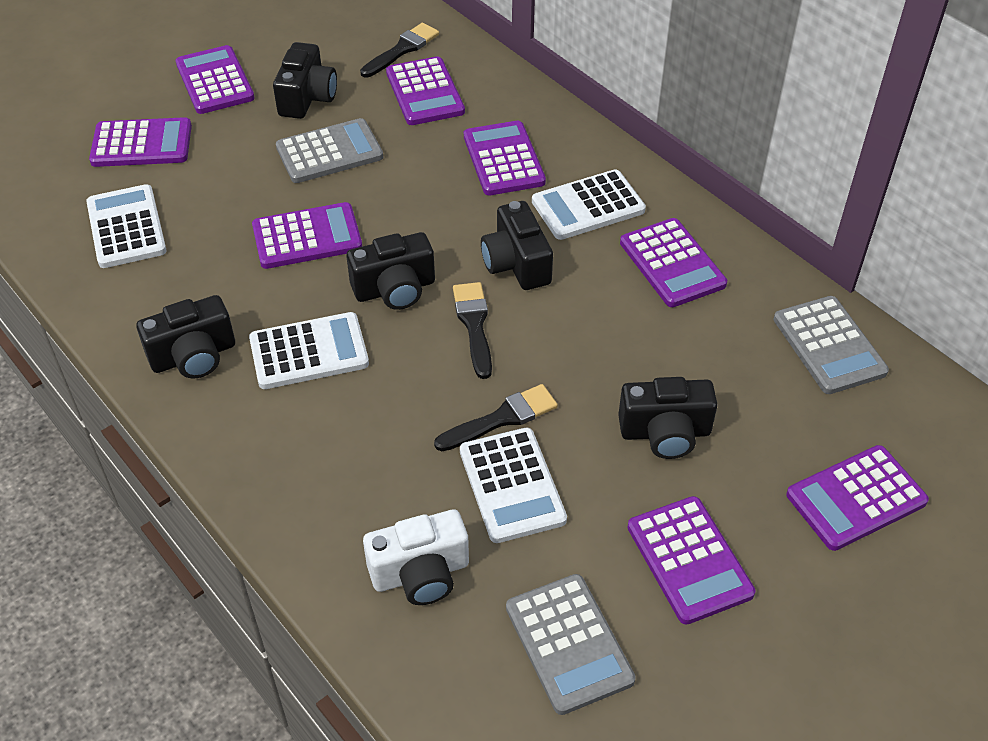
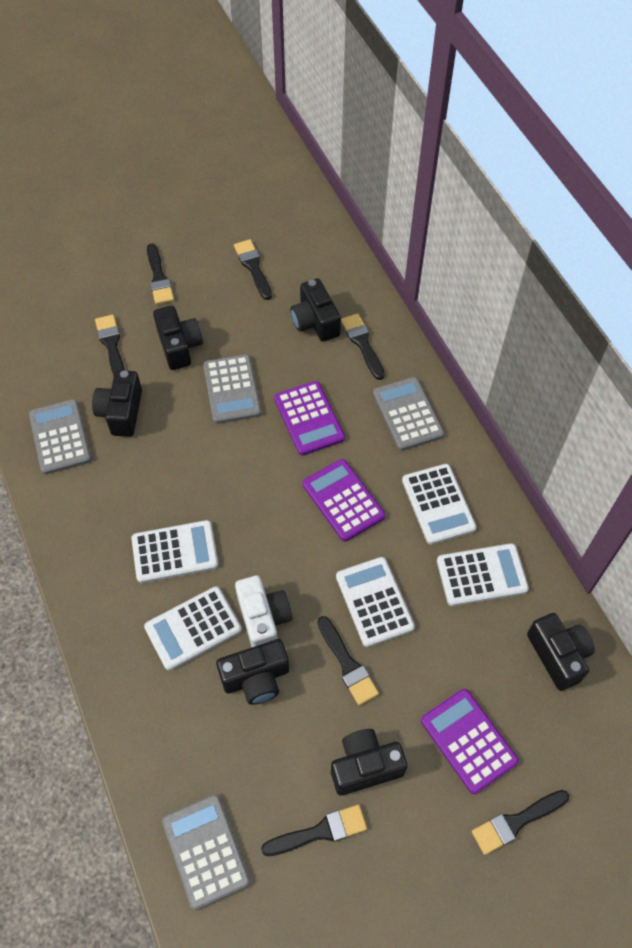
black brush: [360,23,439,77] [434,384,558,451] [453,282,492,379] = 3 -> [95,315,124,376] [147,243,174,305] [234,239,272,300] [261,805,367,856] [317,616,379,705] [341,313,385,380] [472,790,569,855] = 7
black camera: [136,295,235,379] [273,42,337,119] [346,232,435,310] [481,201,553,290] [618,377,718,459] = 5 -> [92,370,142,437] [153,306,203,370] [216,639,289,705] [290,278,341,342] [331,729,407,795] [527,613,595,691] = 6
grey calculator: [276,118,383,183] [506,574,636,715] [774,296,889,394] = 3 -> [29,399,92,475] [162,794,250,910] [203,354,261,424] [373,377,444,451] = 4
purple calculator: [89,117,192,167] [176,45,255,114] [252,202,362,269] [386,56,465,125] [464,121,546,195] [620,218,727,307] [628,496,755,625] [786,445,929,551] = 8 -> [274,381,345,456] [303,459,385,542] [421,689,519,794] = 3
white calculator: [86,184,167,268] [249,312,369,389] [460,428,567,543] [532,169,646,240] = 4 -> [131,520,219,583] [144,586,242,671] [336,557,415,647] [402,464,477,545] [437,543,529,606] = 5

